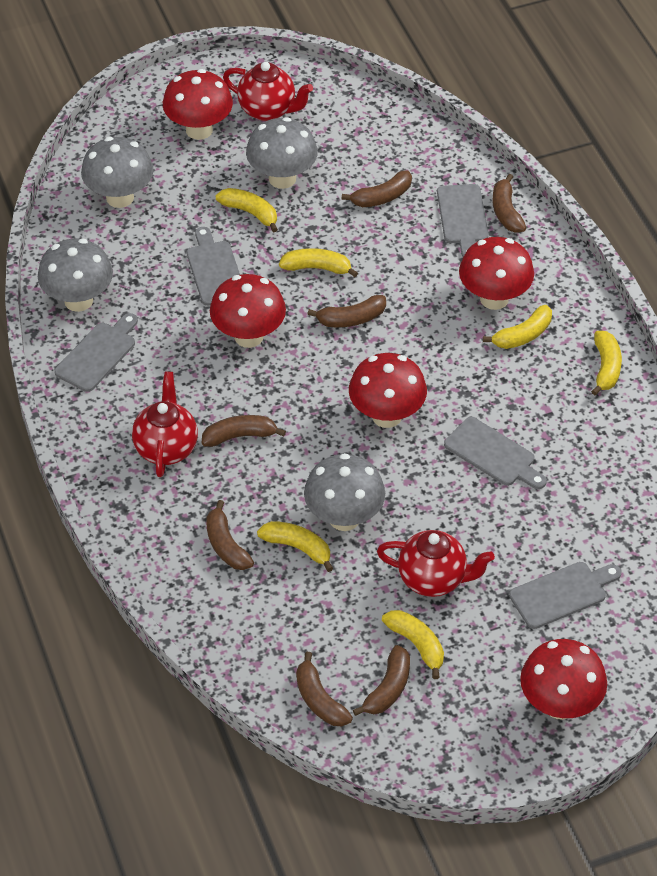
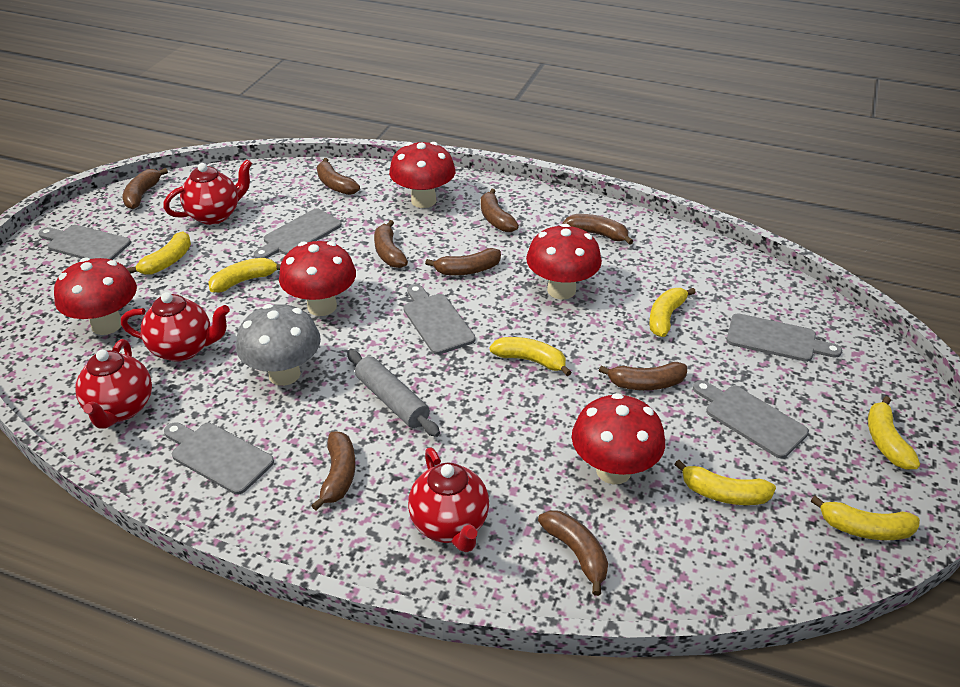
brown banana: [202,415,286,447] [206,500,254,570] [296,652,353,726] [307,295,386,327] [342,170,412,207] [353,645,410,716] [492,174,526,233] = 7 -> [123,168,168,209] [311,431,356,510] [317,158,360,195] [374,220,408,268] [425,248,501,275] [481,189,519,232] [538,510,608,596] [563,214,633,245] [599,362,687,390] = 9
grey cutting board: [54,313,138,392] [187,227,240,306] [437,184,489,257] [444,417,547,489] [509,562,621,629] = 5 -> [38,225,131,260] [164,422,274,495] [254,209,342,258] [403,284,475,355] [693,380,809,458] [726,313,842,362] = 6
grey mushroom: [38,239,113,312] [81,137,154,208] [246,117,318,189] [304,453,385,531] = 4 -> [236,304,321,386] = 1
grey rolling pin: none = 0 -> [347,350,440,437] = 1
red teapot: [132,372,198,477] [223,62,313,121] [377,530,495,597] = 3 -> [75,339,152,428] [121,292,230,362] [163,159,252,225] [408,448,489,552] = 4
yellow banana: [216,188,278,233] [257,521,333,572] [279,248,358,277] [382,610,444,679] [483,305,552,349] [591,331,622,395] = 6 -> [127,232,191,275] [208,258,281,292] [489,337,571,376] [649,288,696,337] [674,460,776,505] [811,496,920,540] [868,396,920,469] = 7

